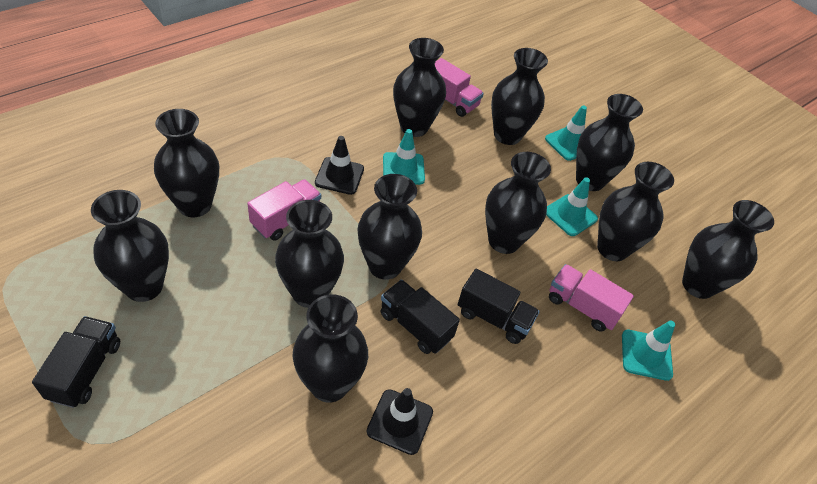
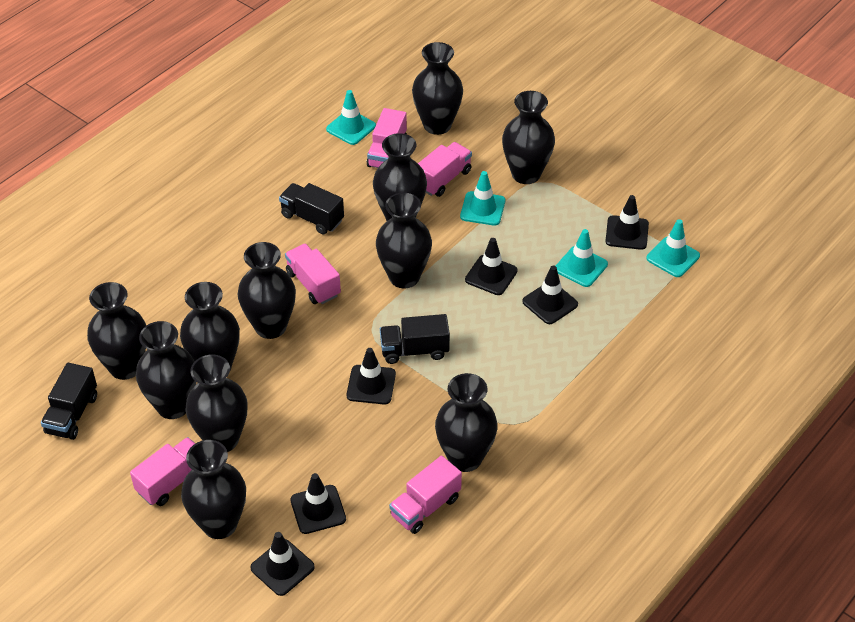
black traffic cone: [315,136,364,195] [367,388,433,455] = 2 -> [250,532,315,596] [290,473,346,534] [347,348,396,404] [465,238,517,295] [522,265,578,324] [605,195,649,250] = 6
pink truck: [247,179,321,241] [435,58,484,117] [549,264,634,332] = 3 -> [130,437,196,506] [285,243,341,304] [367,108,407,168] [389,456,462,534] [418,142,472,197] = 5

